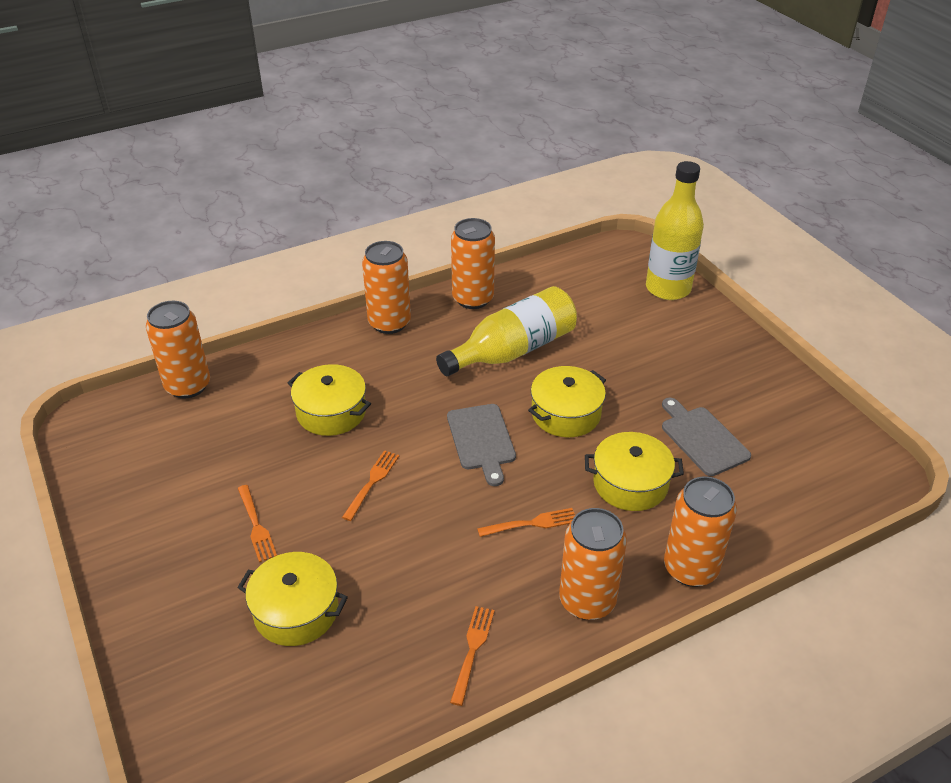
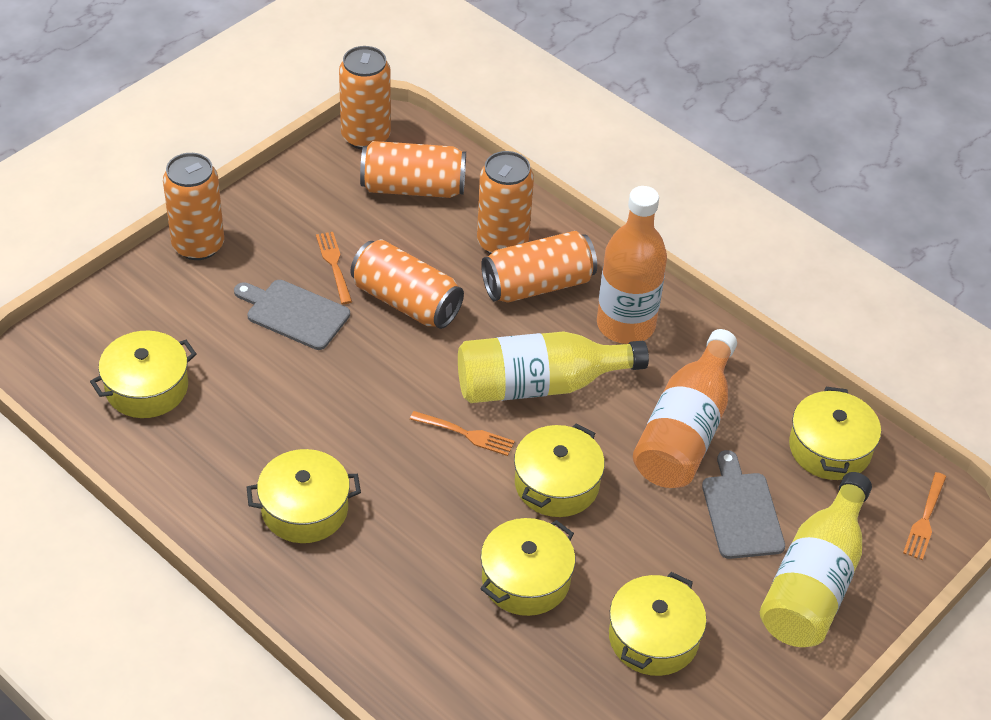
orange bottle: none = 0 -> [597,186,667,344] [633,329,737,488] = 2
orange can: [146,301,210,399] [362,241,411,334] [451,218,495,309] [559,508,627,620] [664,476,737,587] = 5 -> [163,153,224,260] [339,46,391,150] [351,240,464,329] [360,141,466,198] [477,151,534,254] [481,231,597,303] = 6
orange fork: [238,485,277,562] [342,450,399,521] [450,606,495,706] [477,508,575,537] = 4 -> [316,232,352,304] [410,411,515,456] [903,472,946,560] = 3
yellow pot: [237,552,348,646] [288,364,371,436] [528,366,606,437] [585,432,684,511] = 4 -> [90,331,197,418] [246,449,361,543] [480,518,575,616] [514,424,605,517] [609,572,707,676] [789,387,881,480] = 6

